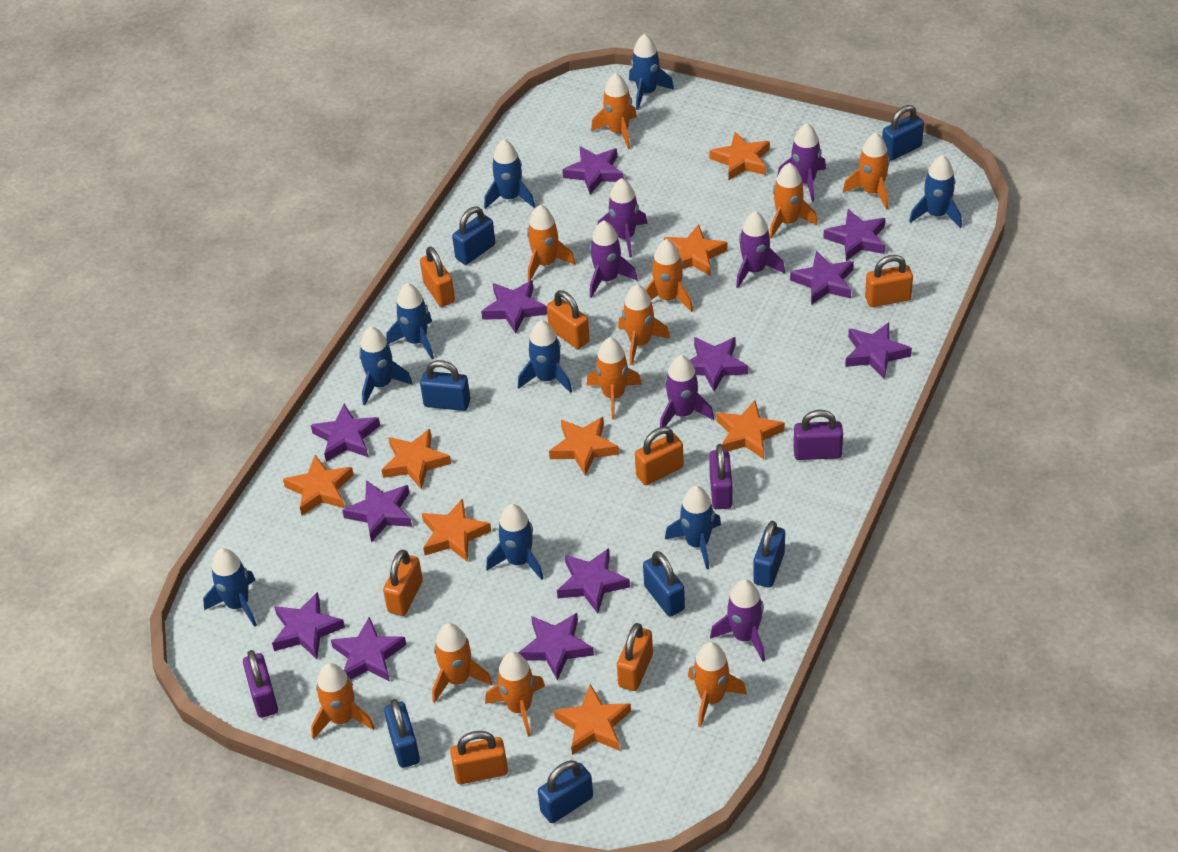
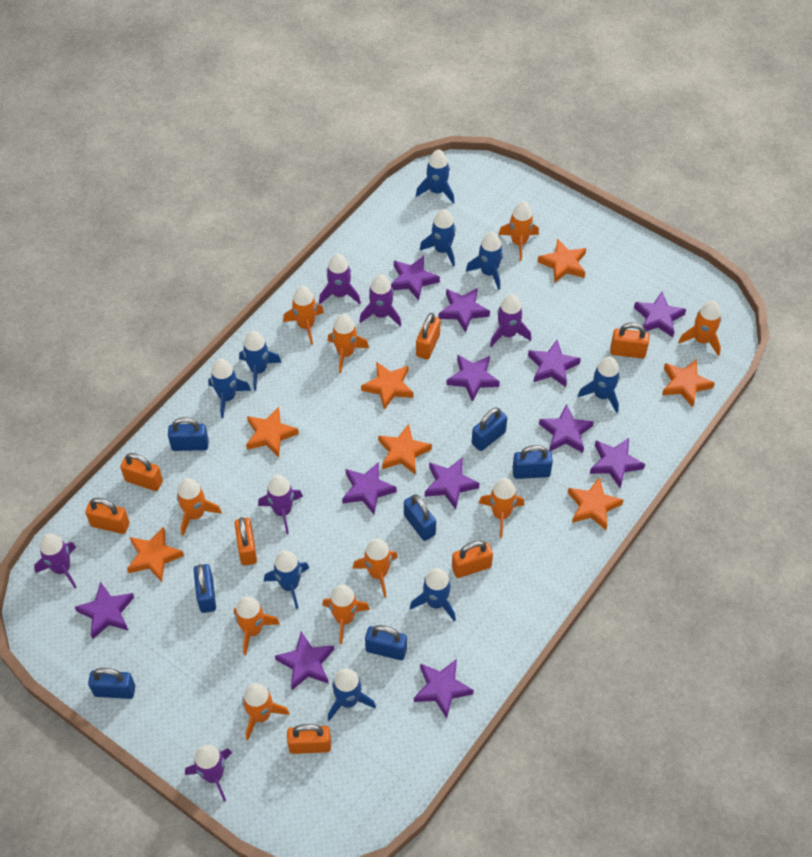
orange rocket: [311,663,375,739] [432,623,492,703] [485,652,545,737] [527,205,575,281] [586,337,642,419] [591,73,637,149] [618,284,670,365] [645,239,693,312] [688,642,747,727] [770,163,818,239] [843,132,890,210] = 11 -> [177,478,222,536] [234,596,280,655] [242,683,289,740] [283,286,324,345] [322,584,370,644] [328,314,369,373] [352,538,398,597] [479,478,524,538] [499,202,539,261] [678,300,721,356] = 10
orange star: [283,455,354,515] [382,429,451,490] [422,499,491,562] [549,417,619,476] [554,684,631,755] [664,224,728,276] [709,132,770,180] [717,400,785,459] = 8 -> [127,527,184,582] [246,407,299,457] [361,362,414,410] [378,424,432,475] [538,239,586,283] [568,477,623,530] [662,359,715,407] = 7
purple padlock: [243,650,278,718] [709,444,732,509] [794,410,843,460] = 3 -> none = 0

